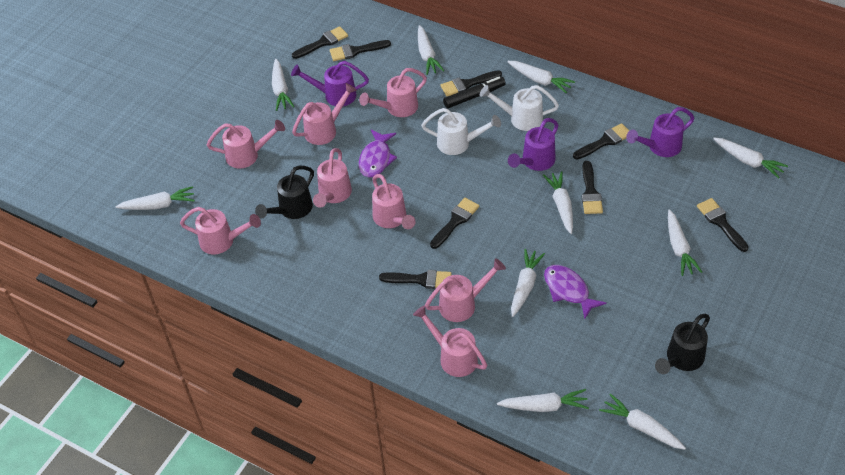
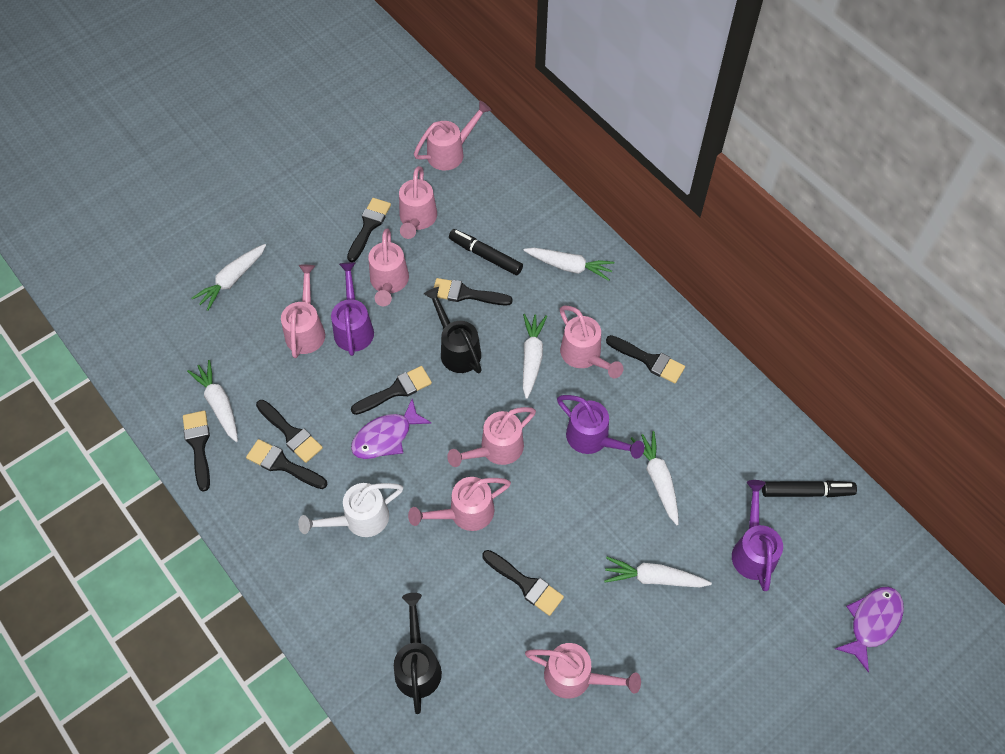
black marker: [443,76,506,108] = 1 -> [449,229,523,275] [762,480,857,497] = 2
white carrot: [115,186,195,210] [272,59,294,111] [418,25,444,75] [497,389,589,412] [507,61,575,94] [511,249,545,317] [543,171,573,234] [599,394,686,450] [668,209,702,276] [713,138,788,179] = 10 -> [187,360,238,442] [191,244,266,311] [523,248,615,281] [523,314,547,399] [604,557,712,587] [630,431,679,525] = 6
white watering can: [421,108,501,155] [480,85,559,131] = 2 -> [298,483,403,537] = 1

